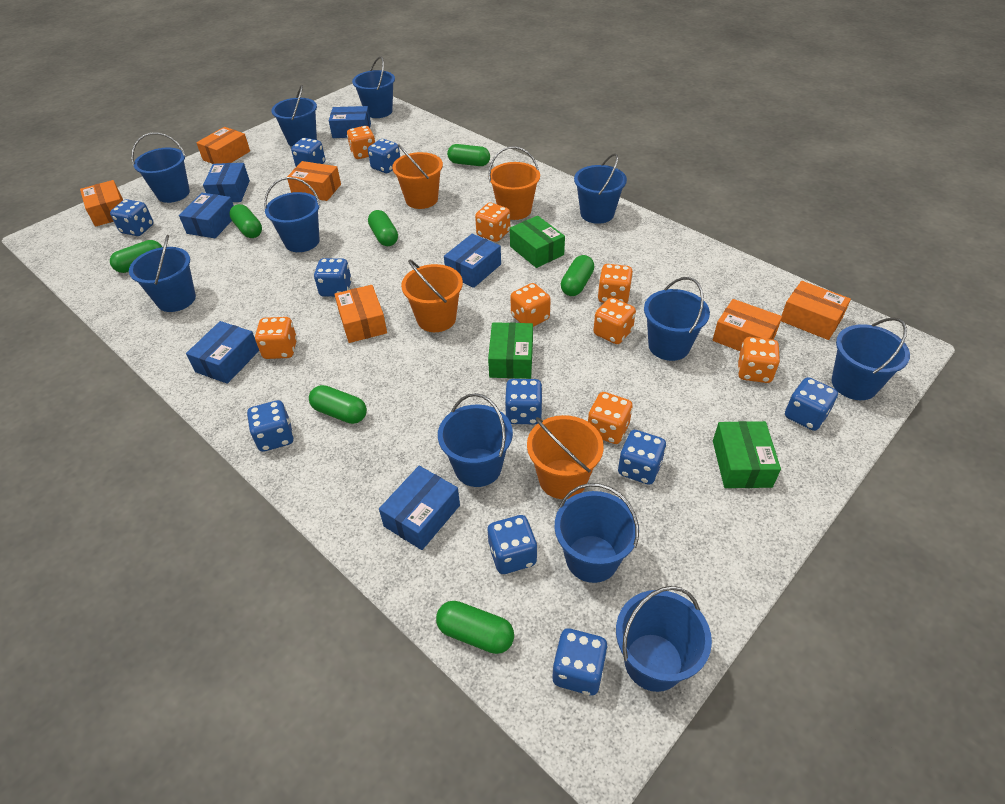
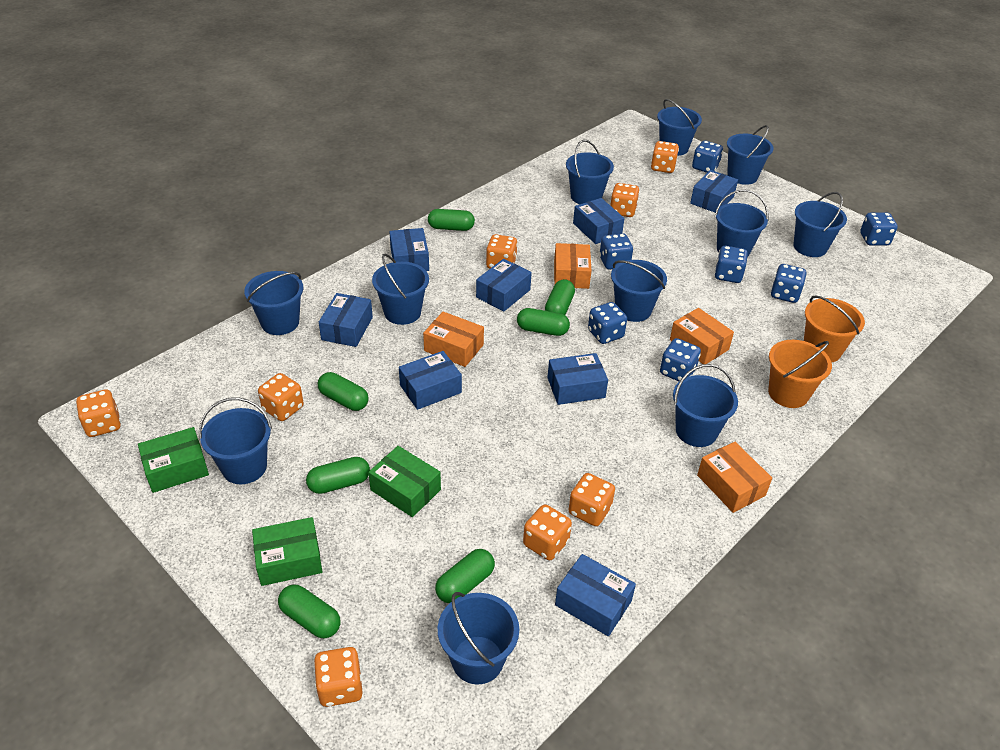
blue box: [179,193,234,238] [186,321,259,384] [203,163,250,202] [329,106,371,138] [379,466,460,550] [444,234,501,288] = 6 -> [319,293,373,347] [390,228,429,271] [399,351,462,410] [476,259,532,312] [547,353,608,405] [555,554,636,636] [573,198,625,244] [690,170,738,213] = 8
blue dice: [110,199,154,236] [247,400,294,452] [291,138,325,167] [314,258,352,297] [368,139,400,173] [488,515,538,574] [505,379,543,424] [552,628,608,695] [618,430,666,485] [785,377,838,431] = 10 -> [588,302,627,344] [599,233,633,270] [660,338,701,381] [692,141,723,173] [715,246,748,283] [771,264,807,303] [860,212,898,246] = 7
orange box: [80,180,123,227] [196,127,250,164] [287,161,341,201] [334,285,387,343] [713,299,782,351] [781,281,851,340] = 6 -> [423,312,484,367] [554,243,591,289] [670,308,734,364] [697,442,772,513] = 4
orange bucket: [392,144,443,209] [401,260,463,332] [488,146,540,220] [527,415,604,499] = 4 -> [768,340,832,408] [804,295,865,363] = 2

